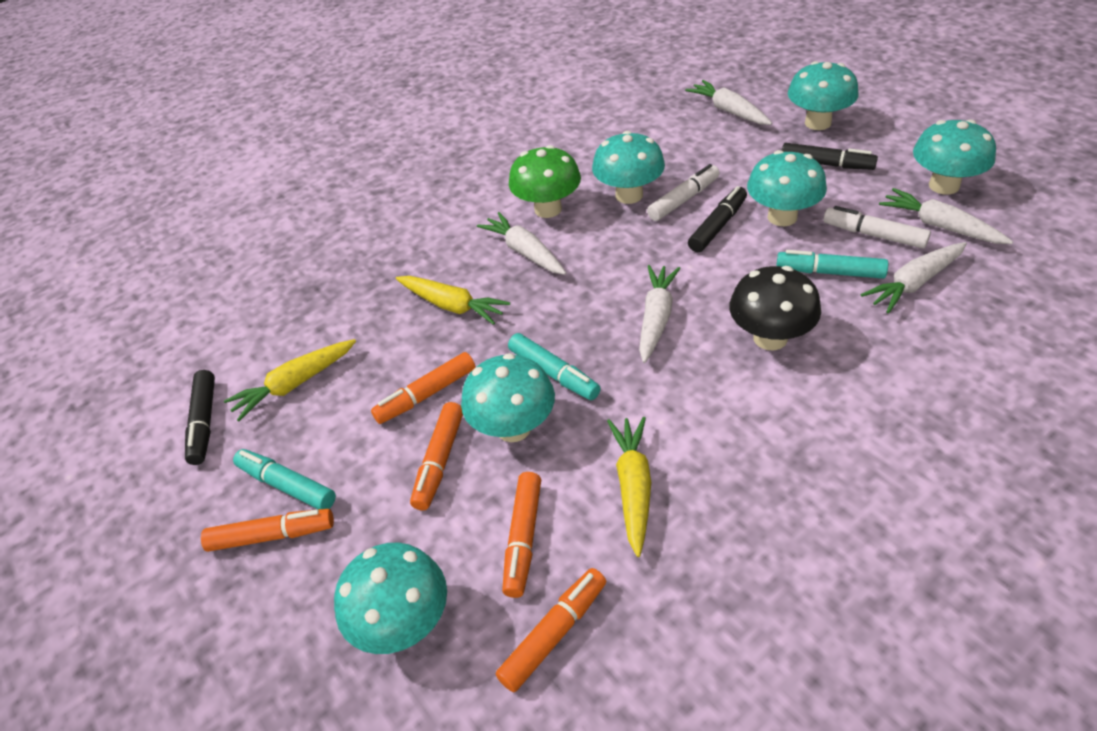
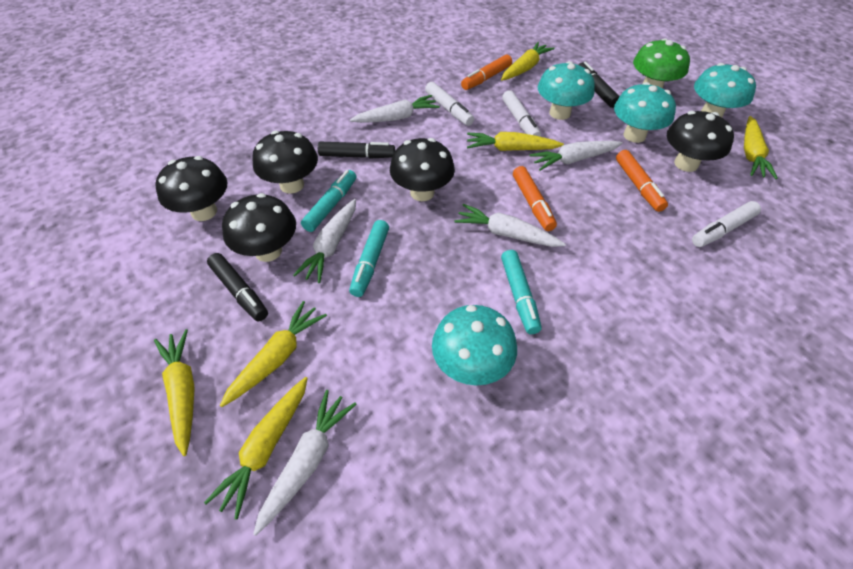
black mushroom: [729,266,821,350] = 1 -> [155,156,227,221] [222,193,296,262] [252,130,318,194] [390,138,455,201] [667,111,734,172] = 5
orange marker: [201,509,334,552] [371,352,475,424] [410,402,463,510] [496,568,606,692] [502,472,541,598] = 5 -> [461,55,512,90] [513,166,557,231] [616,150,668,212] = 3
turquoise mushroom: [334,542,447,654] [461,353,555,442] [592,131,665,204] [747,150,827,226] [788,61,859,130] [913,119,996,195] = 6 -> [432,305,517,385] [538,61,595,120] [614,82,676,143] [694,63,756,117] = 4
white marker: [647,164,720,221] [823,206,931,249] = 2 -> [425,82,474,126] [502,90,541,137] [692,201,761,247] = 3
yellow carrot: [224,339,356,421] [396,276,510,325] [607,417,651,557] = 3 -> [154,329,195,456] [204,377,308,519] [220,301,327,407] [467,132,564,151] [501,42,555,80] [744,116,778,179] = 6

